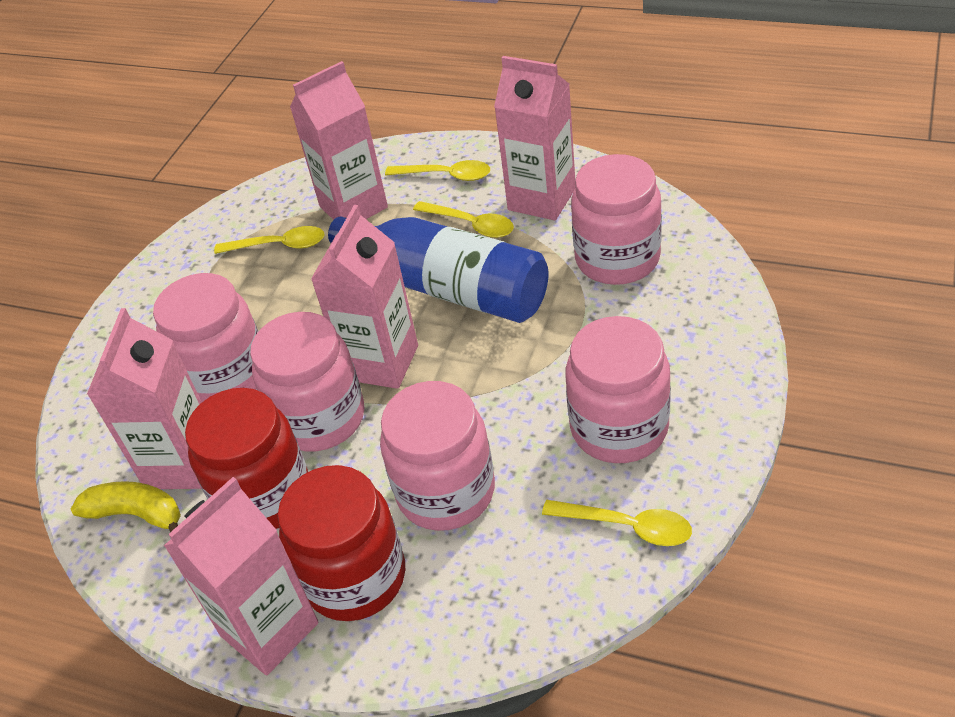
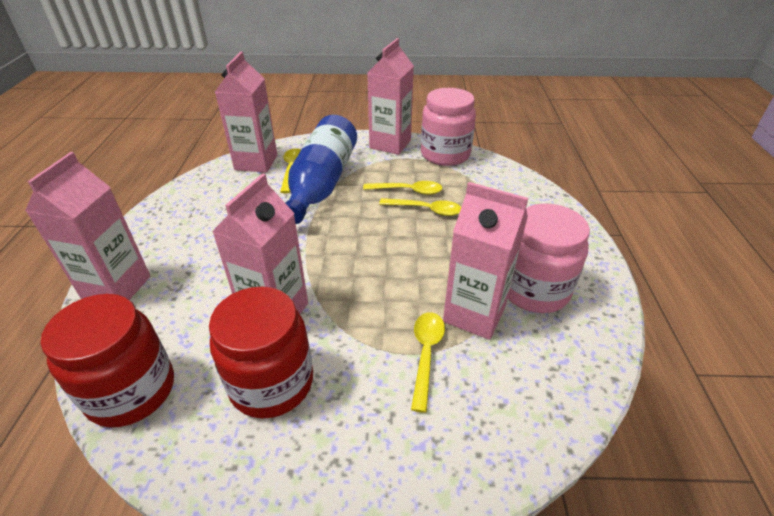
pink jar: [153,273,259,402] [250,312,364,451] [380,381,495,531] [565,316,671,463] [571,154,662,285] = 5 -> [421,88,476,166] [508,203,590,313] = 2
yellow banana: [71,481,181,532] = 1 -> none = 0

